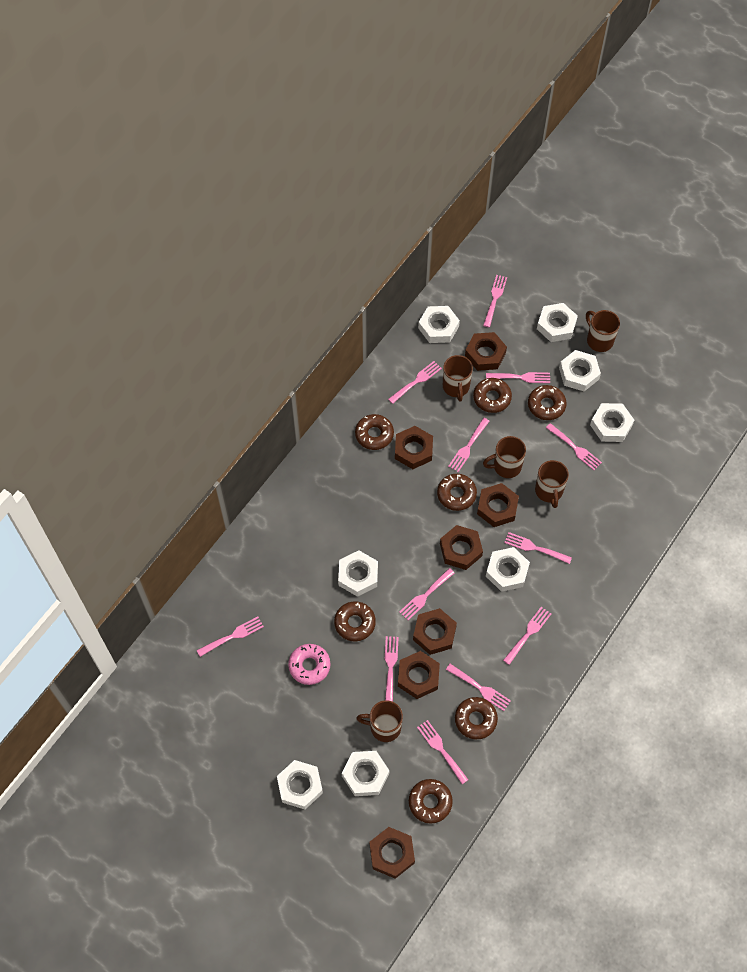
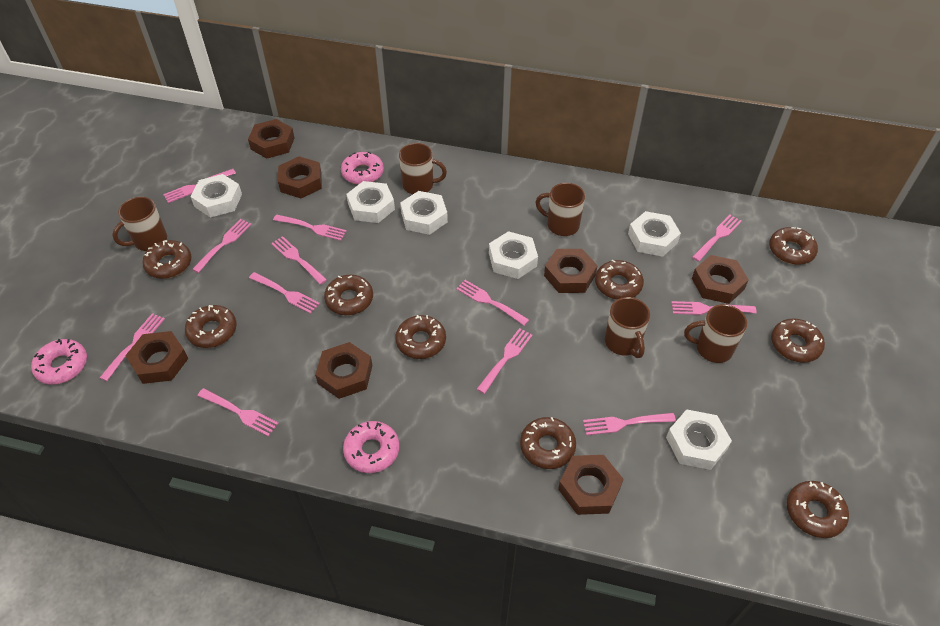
brown donut: [334,601,376,641] [355,414,394,450] [409,779,453,824] [437,474,477,511] [455,697,498,739] [473,378,512,413] [528,385,567,420] = 7 -> [142,240,191,279] [185,305,237,348] [324,275,373,315] [395,315,446,359] [520,417,576,469] [595,260,644,300] [769,227,818,265] [771,318,825,363] [787,481,849,538] = 9
pink donut: [288,644,330,685] = 1 -> [31,339,87,385] [341,152,384,185] [343,421,399,473] = 3
white nut: [277,760,323,809] [338,550,378,597] [342,751,389,796] [418,306,460,343] [486,547,530,592] [537,303,578,342] [559,350,601,391] [590,403,634,442] = 8 -> [191,174,242,218] [346,181,395,223] [400,191,448,235] [489,231,538,279] [628,211,681,257] [666,409,732,470] = 6

